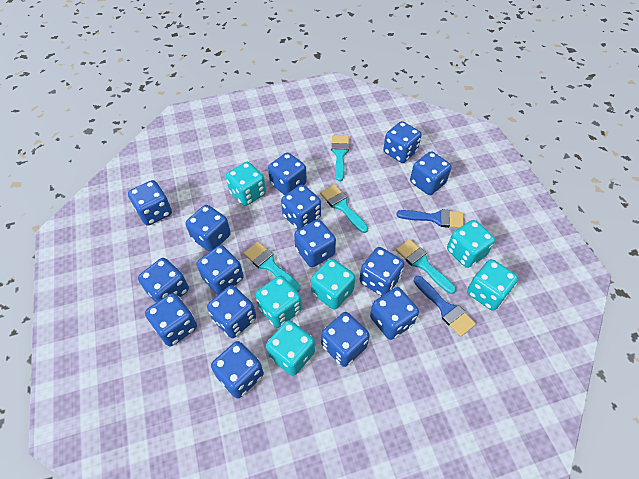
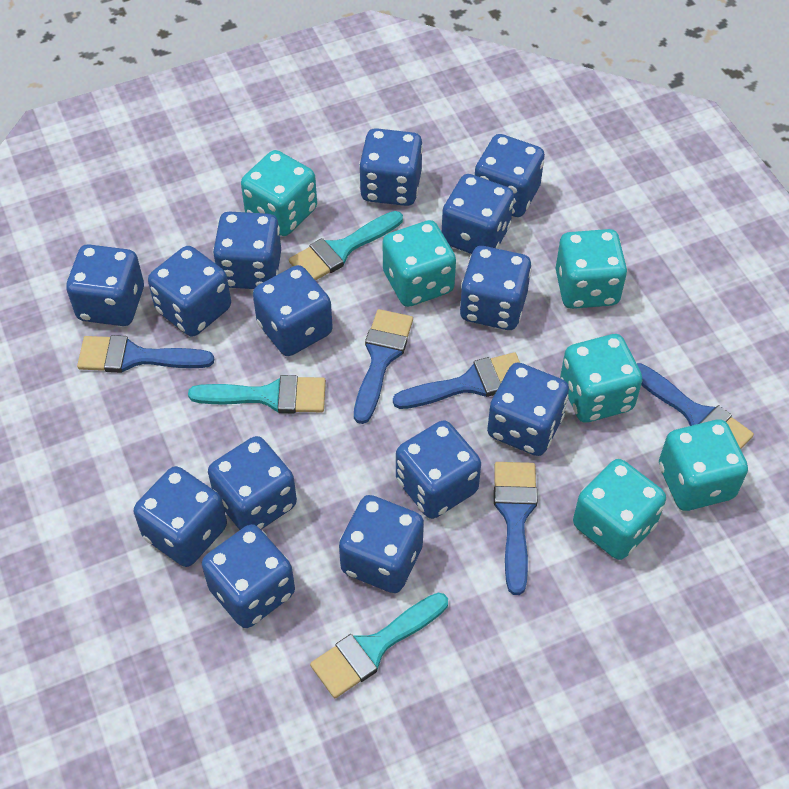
blue brush: [396,209,464,228] [414,276,476,337] = 2 -> [77,335,214,373] [354,309,413,424] [393,352,520,409] [494,462,537,595] [637,363,754,449] = 5
blue dice: [128,180,172,226] [138,258,189,303] [145,293,197,346] [185,205,231,252] [197,245,244,295] [207,285,256,338] [211,341,264,398] [268,153,307,195] [281,185,321,229] [294,219,336,267] [321,312,370,367] [359,247,404,296] [370,287,419,340] [383,121,422,163] [410,151,452,195] = 15 -> [66,244,144,326] [134,466,227,567] [148,246,231,337] [202,524,295,628] [208,436,297,530] [213,212,281,289] [253,265,333,356] [339,495,424,593] [359,128,423,206] [396,420,481,519] [442,174,514,254] [460,246,532,330] [475,134,545,217] [487,362,569,456] = 14
turquoise brush: [243,242,301,292] [320,185,368,233] [331,135,349,181] [396,239,456,294] = 4 -> [188,375,326,413] [289,211,403,281] [310,592,448,698] = 3

